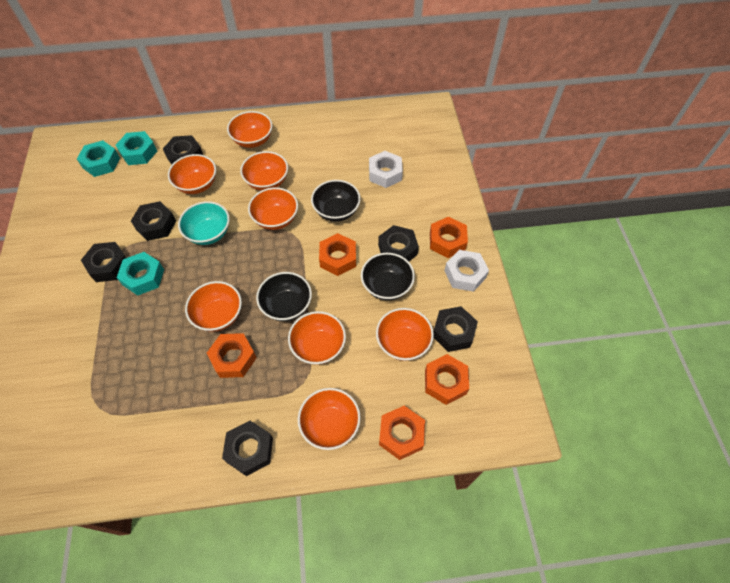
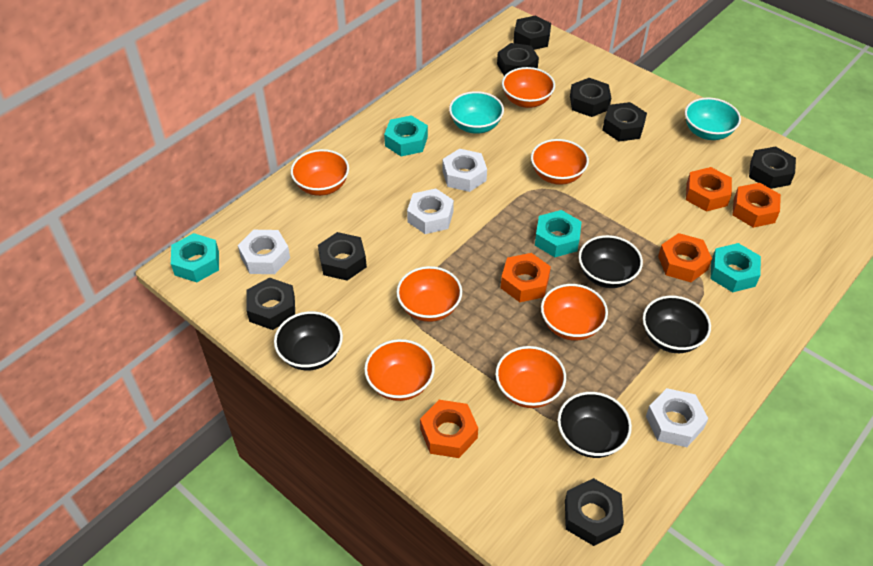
black bowl: [256,272,312,321] [311,180,361,222] [361,253,415,301] = 3 -> [274,311,343,371] [558,392,632,458] [578,235,643,288] [643,296,711,353] = 4
black nut: [81,242,126,282] [131,201,176,241] [163,135,203,165] [222,421,273,476] [378,225,419,261] [433,306,478,352] = 6 -> [246,277,295,330] [318,232,367,281] [497,43,539,76] [513,16,551,50] [565,478,624,546] [570,78,611,117] [602,102,647,141] [749,147,796,189] = 8
orange bowl: [168,154,216,194] [185,281,242,332] [227,111,272,148] [240,151,288,191] [248,187,298,230] [288,311,346,365] [298,388,361,450] [376,308,434,361] = 8 -> [291,149,349,196] [364,339,435,401] [396,266,462,322] [495,346,566,408] [502,67,555,108] [531,139,589,185] [541,284,608,341] = 7
turquoise bowl: [178,201,230,245] = 1 -> [449,91,504,134] [685,97,741,140] = 2
turquoise nut: [77,141,120,177] [116,131,157,165] [116,252,164,296] = 3 -> [171,233,219,282] [384,115,428,156] [535,210,582,257] [710,243,761,292] = 4
white nut: [369,151,403,188] [444,250,489,292] = 2 -> [238,230,290,274] [407,188,454,234] [442,149,487,192] [646,388,709,447] = 4

